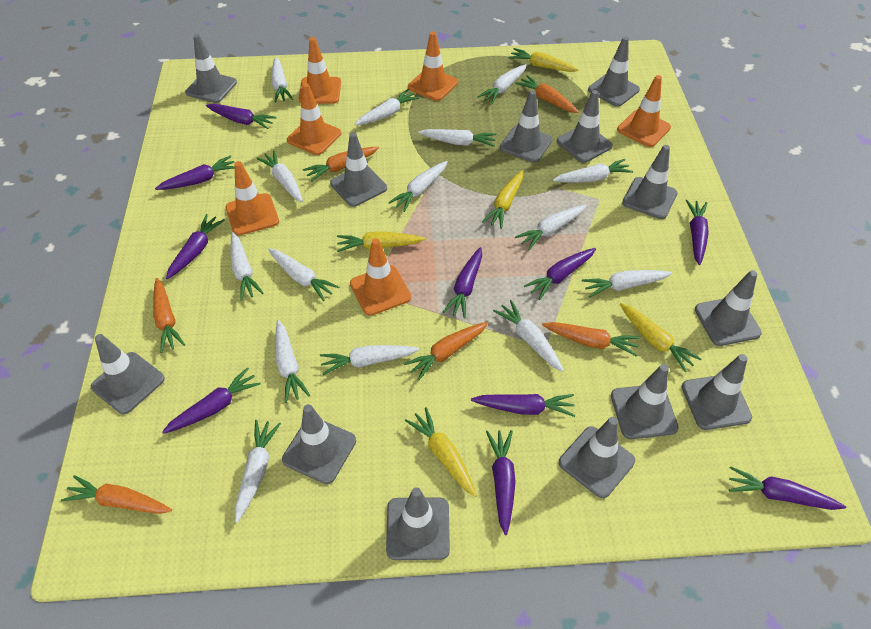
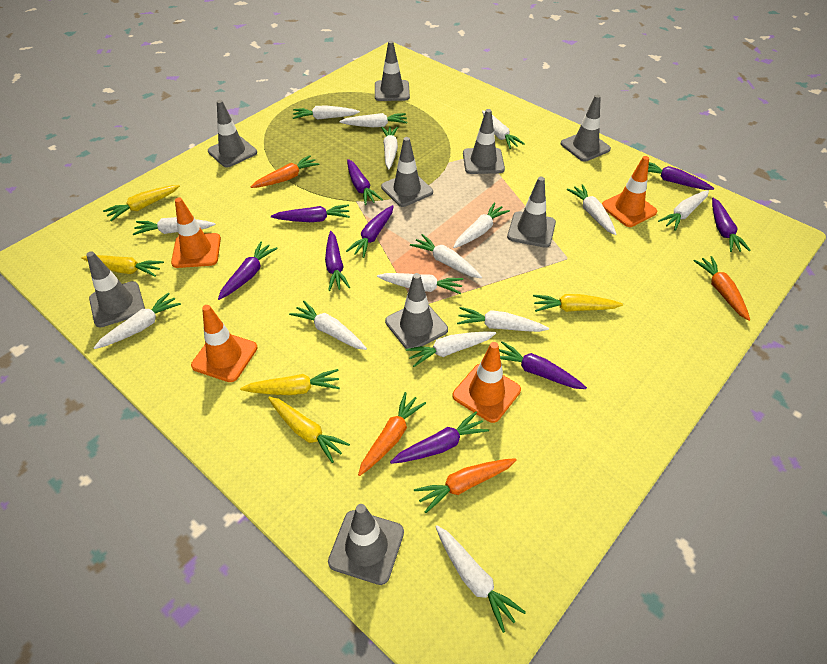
grey traffic cone: [91,334,165,414] [185,34,237,103] [282,404,356,484] [330,132,387,207] [386,487,450,560] [500,90,552,163] [557,90,613,163] [559,417,635,498] [588,37,640,107] [611,364,679,439] [622,145,678,219] [682,354,752,430] [695,270,762,346] = 13 -> [86,251,145,328] [208,100,257,168] [328,504,404,585] [375,41,410,101] [381,137,433,207] [385,273,448,349] [463,109,505,174] [507,177,556,248] [561,95,611,162] = 9
orange carrot: [61,475,172,514] [153,278,185,353] [303,147,379,182] [404,322,488,381] [515,75,578,113] [542,322,640,357] = 6 -> [250,155,320,188] [358,392,426,476] [414,458,517,513] [693,256,750,321] = 4
orange traffic cone: [226,161,279,236] [287,83,341,155] [299,37,341,104] [350,239,411,316] [408,32,458,101] [617,75,671,147] = 6 -> [171,198,221,268] [191,305,257,382] [453,342,521,423] [602,156,657,227] = 4
purple carrot: [155,155,235,190] [162,367,261,434] [166,214,225,279] [206,104,277,129] [443,247,482,318] [471,394,575,417] [486,430,516,535] [524,248,596,300] [686,200,709,265] [729,466,846,510] = 10 -> [218,242,278,300] [271,204,350,222] [325,231,350,291] [346,205,394,258] [347,159,383,205] [390,411,489,464] [499,341,587,389] [648,162,714,190] [712,198,751,252] = 9

